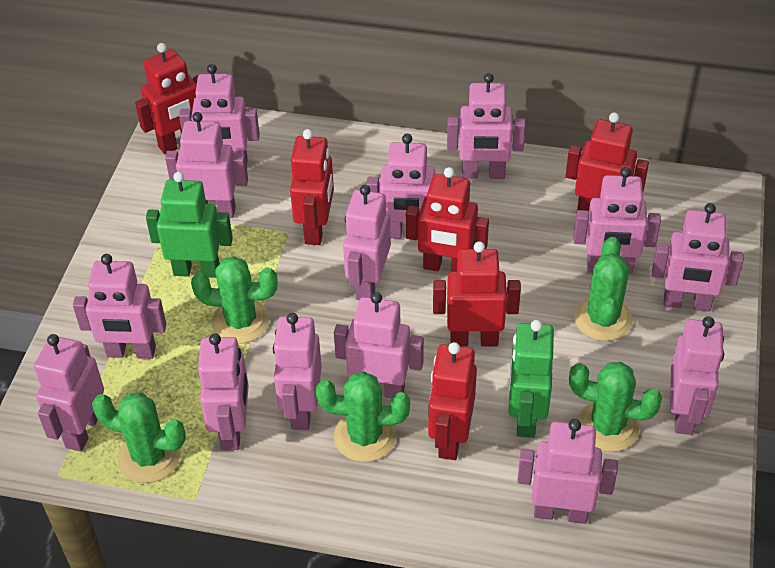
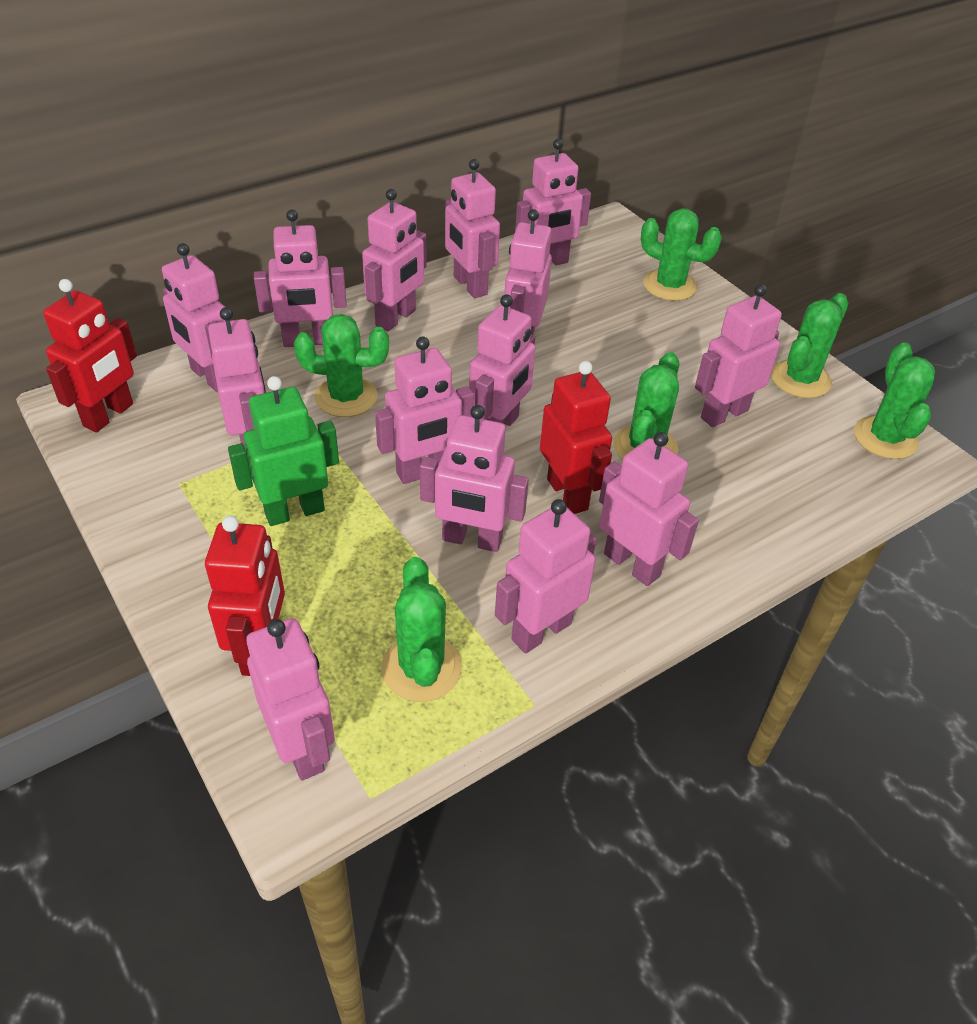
green cactus: [92,393,186,483] [191,256,278,344] [315,371,410,462] [569,362,662,452] [574,237,633,341] = 5 -> [294,314,389,417] [381,557,462,702] [613,352,679,460] [641,208,722,301] [771,293,848,398] [854,342,935,459] = 6
green robot: [146,172,233,278] [509,320,554,438] = 2 -> [228,376,339,526] = 1
red robot: [135,43,199,154] [290,129,334,245] [406,167,489,272] [428,342,477,460] [433,241,521,347] [566,112,649,211] = 6 -> [43,279,137,432] [205,516,285,676] [540,361,612,514] = 3

